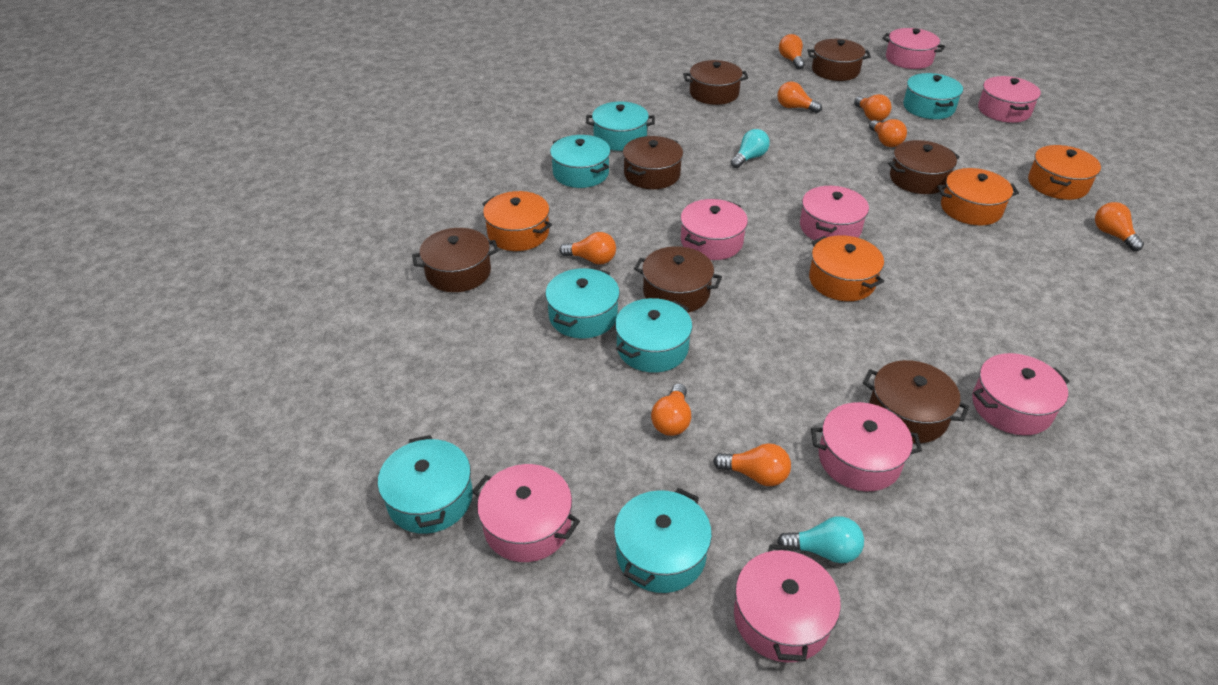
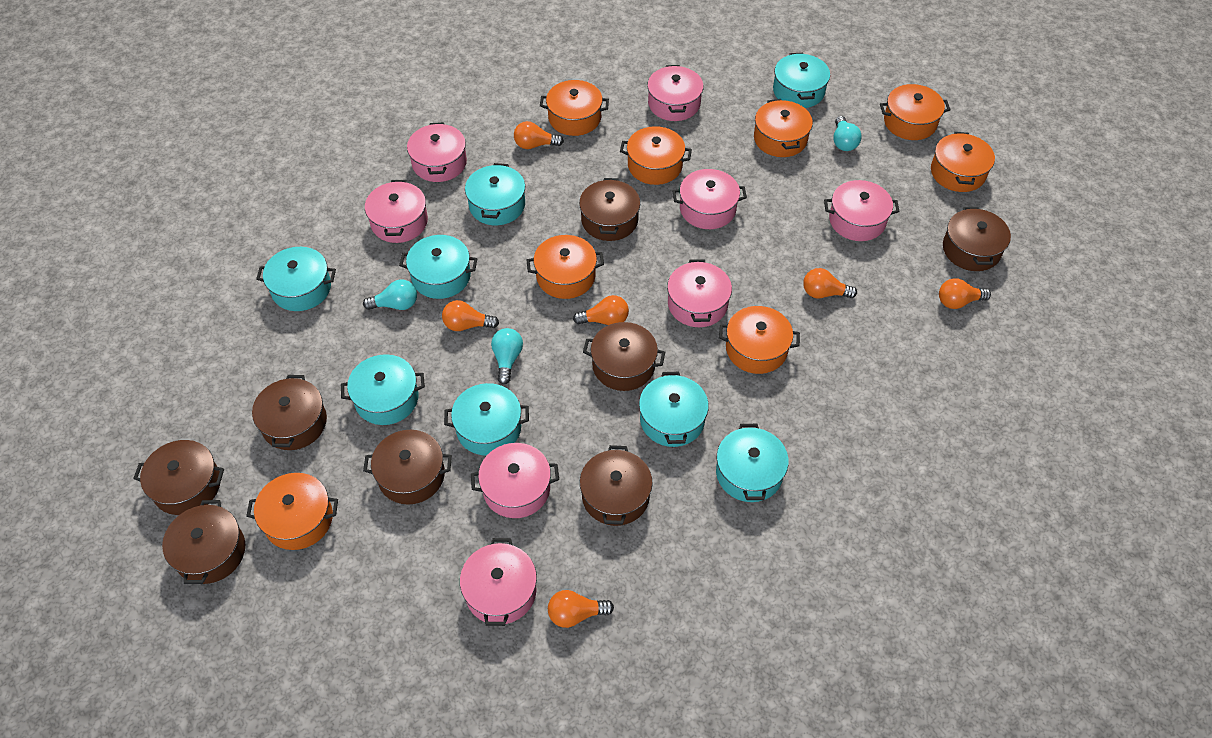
brown pot: [412,228,499,292] [623,136,683,189] [634,246,722,313] [683,60,748,105] [807,39,871,81] [863,360,969,443] [888,140,960,194] = 7 -> [133,440,224,515] [162,500,246,584] [252,375,327,450] [363,430,452,505] [579,178,640,241] [580,445,653,526] [583,322,665,391] [943,207,1011,271] = 8
orange light bulb: [559,232,616,265] [651,384,691,436] [713,443,791,486] [777,82,822,113] [779,34,805,69] [854,94,891,121] [869,119,907,147] [1095,202,1144,251] = 8 -> [442,300,499,331] [514,121,564,149] [548,590,614,628] [573,295,629,325] [803,268,857,298] [939,278,991,309] = 6
orange pot: [482,191,552,251] [809,235,884,301] [937,168,1019,225] [1028,145,1101,200] = 4 -> [246,473,338,550] [527,235,604,299] [540,80,609,136] [620,126,692,185] [719,306,800,374] [754,99,813,157] [880,84,950,140] [931,132,995,192] = 8
turquoise light bulb: [731,129,770,168] [777,516,864,563] = 2 -> [363,279,417,310] [491,328,523,385] [833,116,862,151] = 3
turquoise pot: [378,435,473,534] [545,268,620,339] [550,135,610,188] [586,101,655,151] [614,488,712,593] [615,298,692,373] [903,73,963,119] = 7 -> [256,247,336,311] [341,354,425,425] [399,235,478,299] [444,383,529,456] [465,163,525,225] [639,372,709,447] [716,424,789,502] [773,53,830,108] = 8

